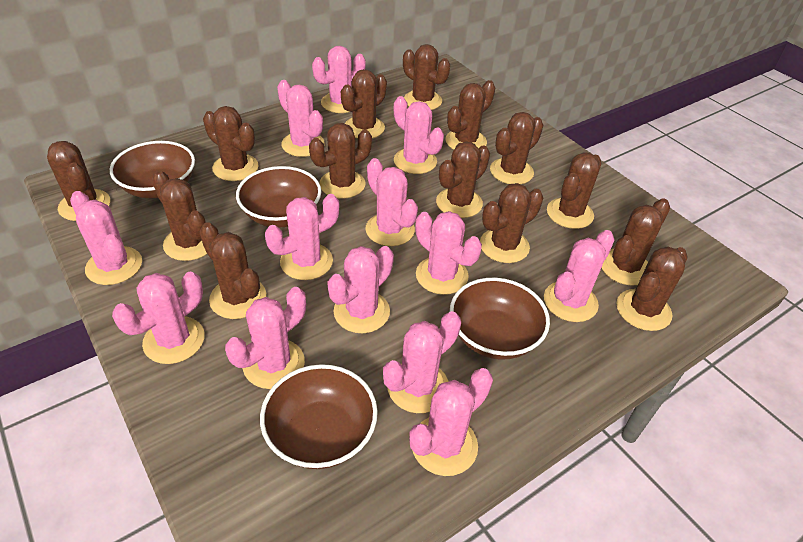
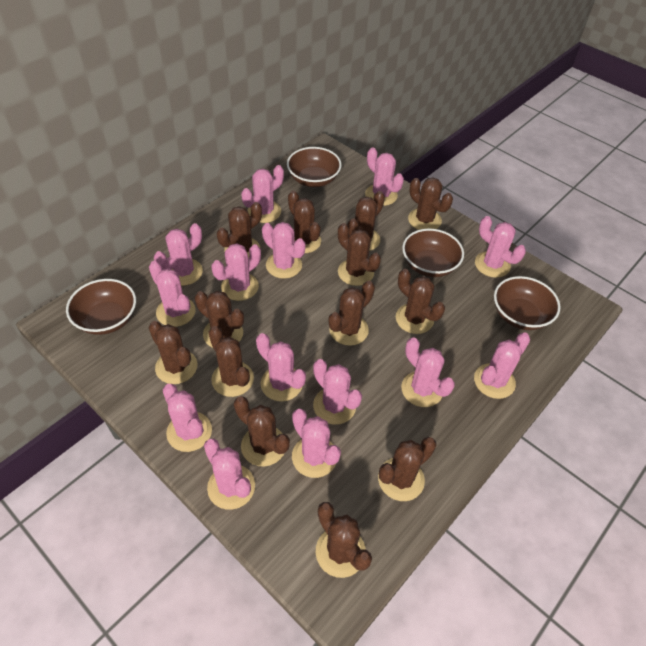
brown cactus: [47,141,110,221] [152,170,207,261] [199,222,266,319] [203,106,259,181] [309,123,372,199] [341,69,387,138] [403,44,450,110] [436,142,490,218] [445,80,495,150] [480,183,543,263] [490,112,543,184] [547,152,602,229] [601,198,670,286] [616,246,688,331] = 14 -> [148,321,197,384] [195,291,244,348] [209,326,254,397] [217,202,262,258] [234,396,290,467] [288,191,321,253] [316,502,372,578] [328,281,375,346] [338,223,381,286] [347,191,385,251] [378,437,437,501] [396,269,445,334] [408,177,453,230] = 13
pink cactus: [70,191,142,285] [112,272,204,364] [225,287,306,389] [265,194,339,280] [277,80,325,157] [312,46,366,113] [327,246,394,333] [365,158,418,246] [383,311,461,413] [394,96,444,174] [409,368,493,476] [415,211,482,295] [544,230,615,322] = 13 -> [149,261,196,327] [154,223,203,286] [163,384,212,452] [204,439,255,510] [211,243,261,301] [241,165,284,223] [256,333,306,402] [262,222,306,279] [292,409,341,478] [313,359,362,425] [365,147,404,206] [401,337,455,407] [474,332,530,399] [475,216,526,278] = 14

